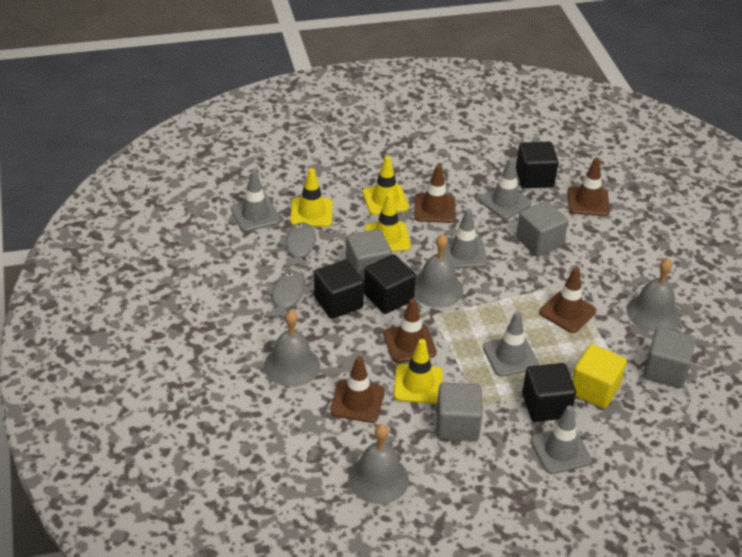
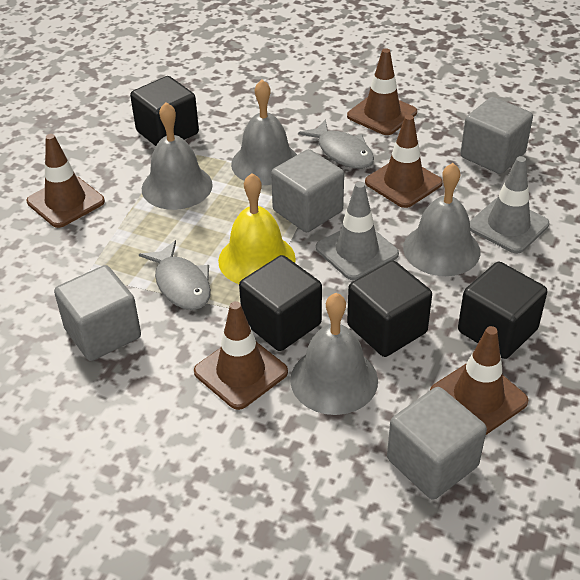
grey traffic cone: [231,170,280,232] [443,209,487,268] [479,158,532,219] [483,311,539,377] [530,405,592,474] = 5 -> [316,182,399,280] [470,156,549,253] = 2
yellow bell: none = 0 -> [218,173,296,284] = 1
yellow cube: [572,344,627,409] = 1 -> none = 0
yellow traffic cone: [290,168,333,227] [362,156,409,215] [365,193,411,252] [394,339,443,404] = 4 -> none = 0

